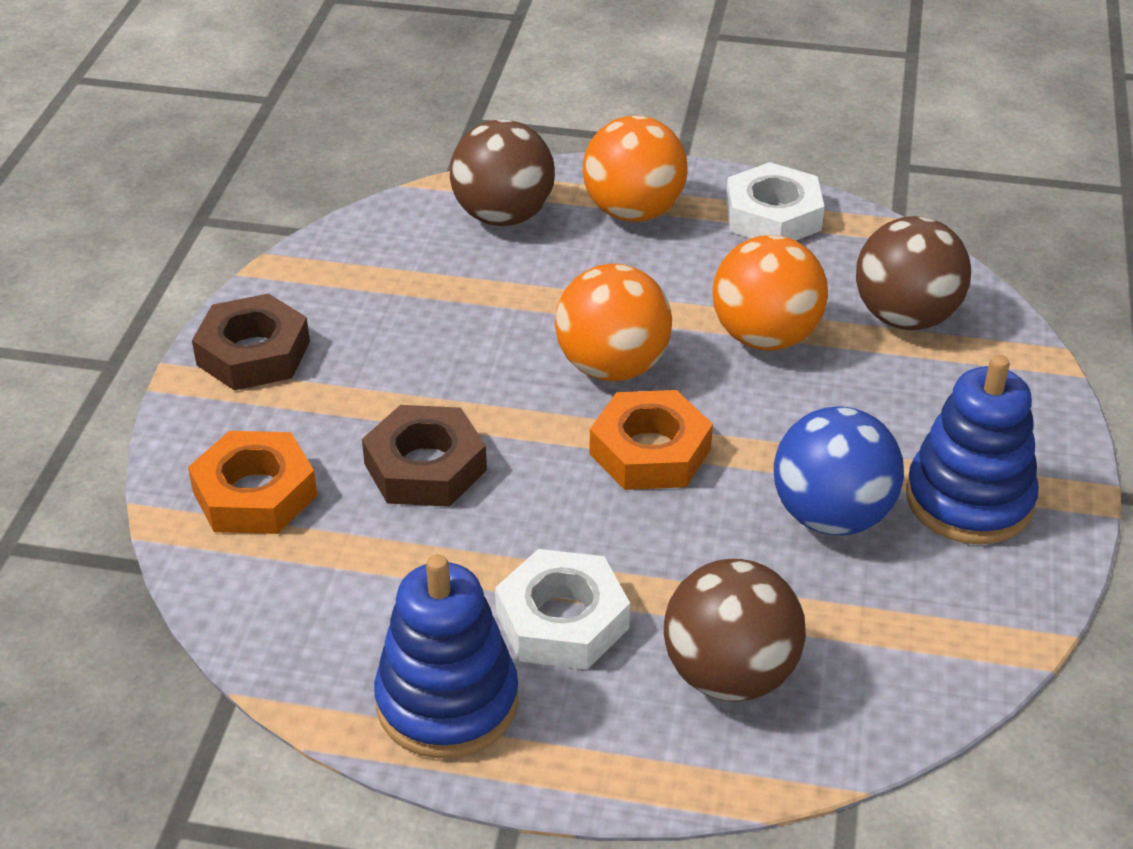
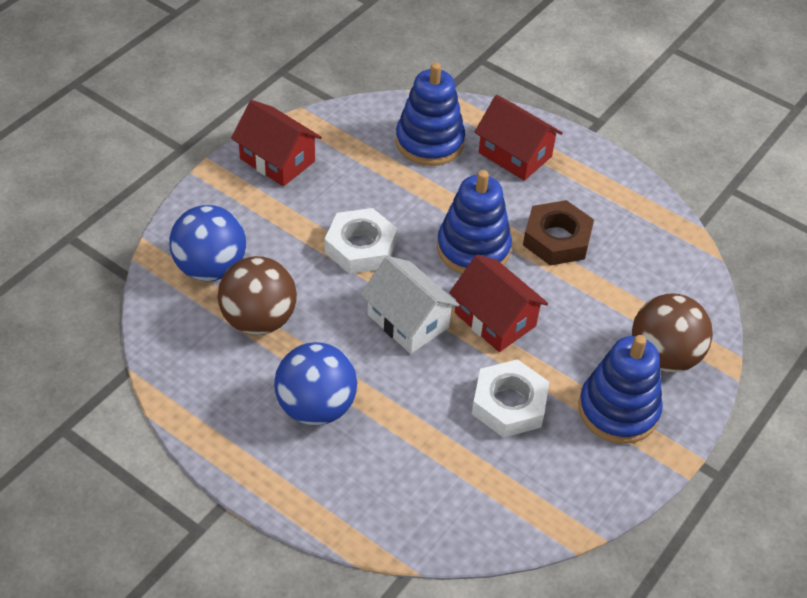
blue ball: [774,406,904,535] = 1 -> [169,205,246,281] [274,342,357,425] = 2
blue stacking toy: [374,554,518,758] [906,355,1039,545] = 2 -> [395,62,465,166] [437,170,512,274] [579,335,663,444] = 3
brown ball: [450,120,555,226] [664,559,806,701] [856,216,971,330] = 3 -> [218,256,297,335] [632,293,713,373] = 2
brown nut: [192,293,310,391] [362,405,487,507] = 2 -> [523,200,594,266] = 1
orange ball: [555,264,672,381] [583,116,688,222] [713,235,828,350] = 3 -> none = 0
orange nut: [188,431,318,534] [589,390,713,490] = 2 -> none = 0
red house: none = 0 -> [231,100,322,186] [449,255,548,352] [474,95,563,181] = 3
white house: none = 0 -> [360,256,460,354] = 1

